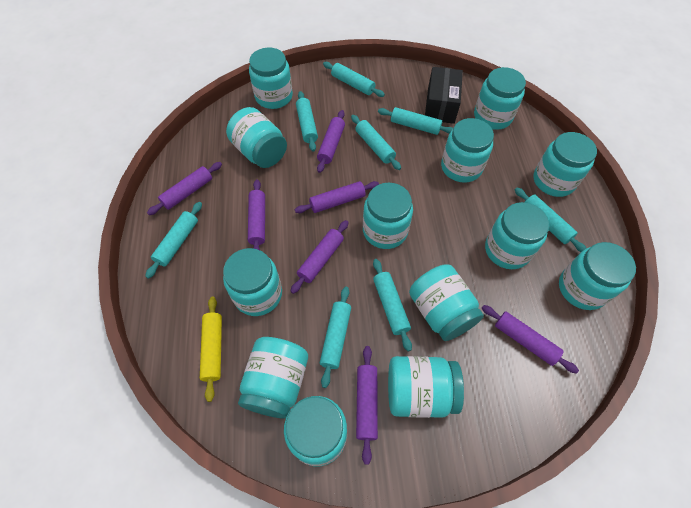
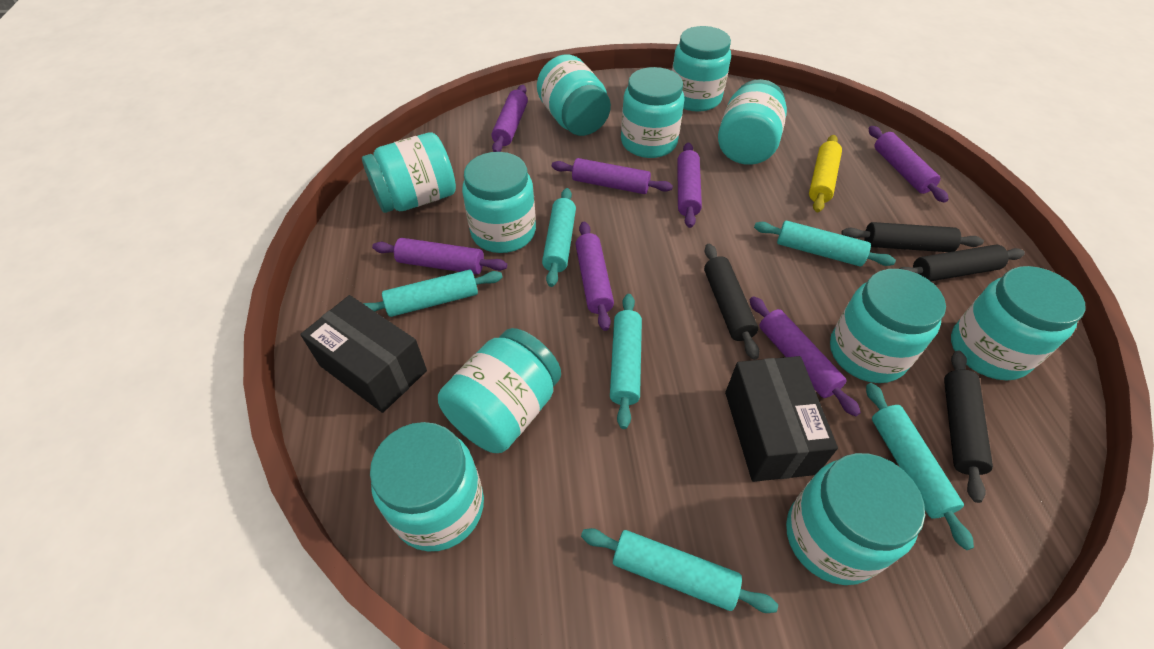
black box: [425,67,463,124] = 1 -> [300,295,427,413] [725,356,838,482] = 2
black rolling pin: none = 0 -> [704,244,759,360] [841,222,984,252] [899,244,1025,281] [944,351,993,503] = 4
turquoise jar: [223,248,282,316] [226,107,287,168] [238,337,308,419] [249,48,293,109] [284,396,347,466] [363,183,413,249] [388,356,464,418] [409,264,484,341] [441,118,494,183] [474,67,526,130] [485,202,549,269] [534,132,597,197] [559,242,636,310] = 13 -> [362,132,456,213] [370,422,484,551] [438,328,561,453] [462,152,536,253] [537,54,611,136] [621,67,685,158] [672,26,731,112] [718,79,787,165] [786,453,925,585] [830,269,946,383] [951,266,1086,381] = 11
turquoise rolling pin: [145,202,202,279] [296,91,318,152] [320,287,351,388] [323,62,385,97] [351,115,401,170] [373,259,412,351] [378,107,453,135] [515,187,586,252] = 8 -> [363,270,503,317] [542,188,576,287] [581,528,778,613] [610,294,642,429] [754,221,896,266] [866,383,974,550] = 6

